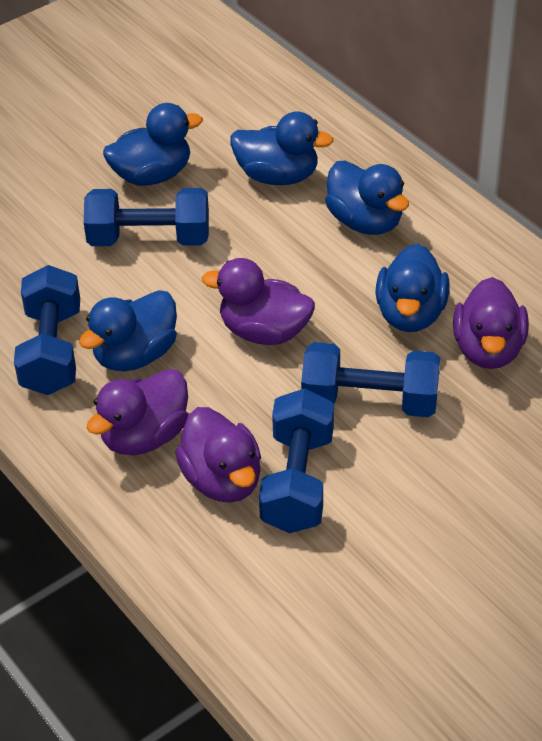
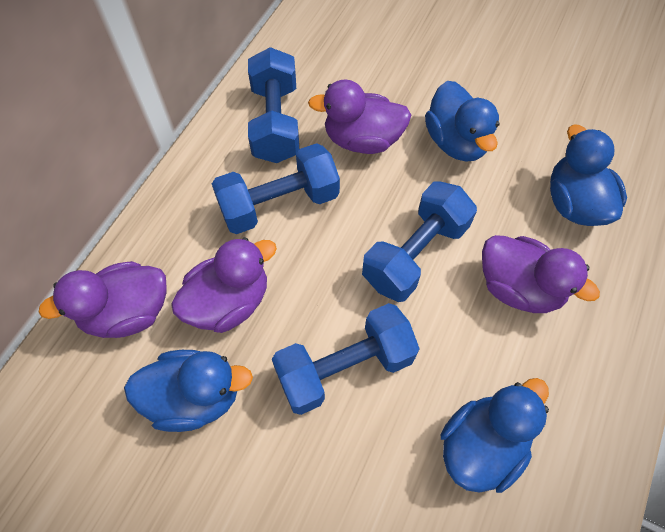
blue duck: [79,290,177,371] [103,103,203,186] [231,111,334,185] [325,161,409,235] [375,243,450,332] = 5 -> [124,350,253,432] [425,81,500,162] [441,378,549,493] [550,125,627,226] = 4

